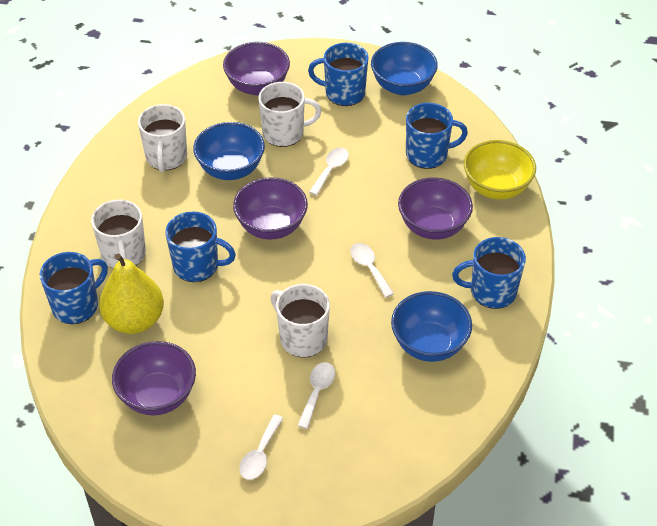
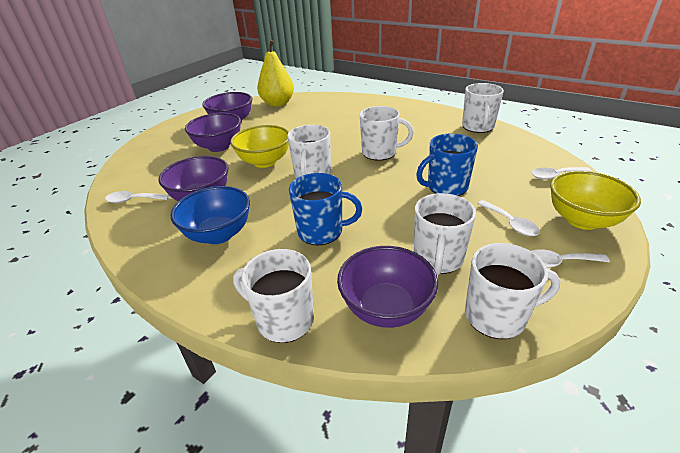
blue bowl: [193,122,265,180] [371,42,438,95] [391,291,472,362] = 3 -> [171,186,250,244] = 1
blue mug: [40,252,108,324] [165,211,236,282] [308,43,368,106] [406,103,468,169] [452,237,526,309] = 5 -> [289,173,362,245] [416,133,478,196] = 2
white mug: [91,199,146,269] [138,104,187,172] [258,82,321,147] [271,284,330,358] = 4 -> [233,249,314,343] [287,125,331,178] [359,106,413,161] [414,193,476,275] [462,83,504,133] [465,243,561,339] = 6
yellow bowl: [464,140,536,199] = 1 -> [230,125,289,168] [550,171,641,230] = 2

